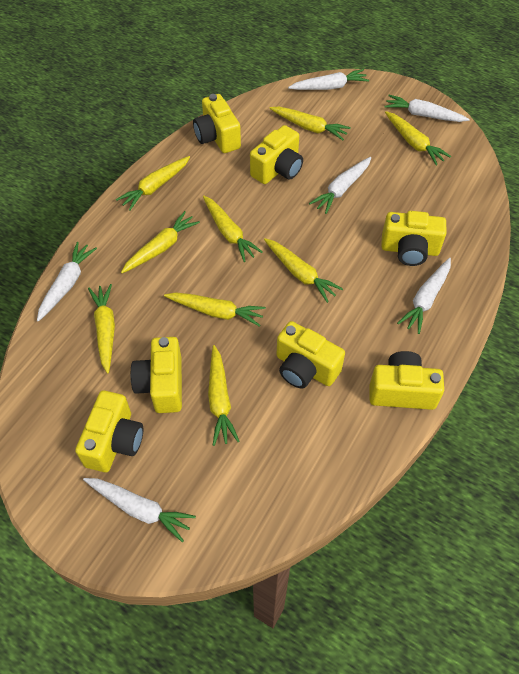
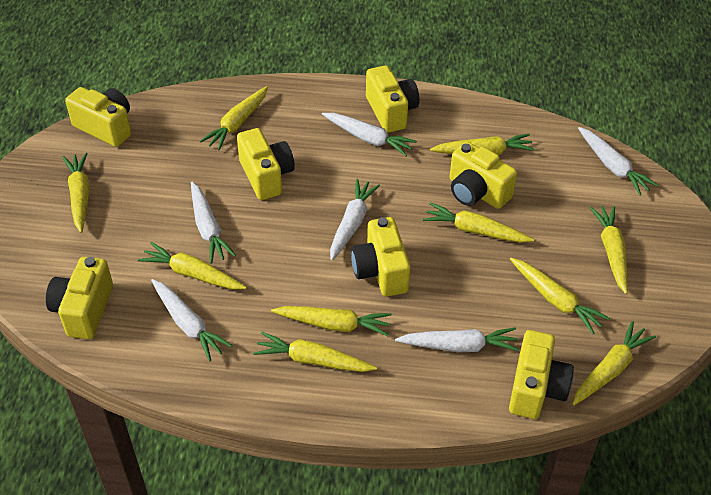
yellow carrot: [88,284,115,374] [116,156,190,211] [121,211,200,273] [164,292,266,327] [203,196,263,262] [208,345,240,446] [264,238,343,303] [269,107,351,140] [385,111,451,165] = 9 -> [62,153,90,233] [138,242,246,290] [200,86,268,151] [253,332,377,372] [271,306,392,336] [423,202,534,243] [430,134,535,155] [510,258,610,334] [573,321,656,405] [590,206,628,294] = 10

